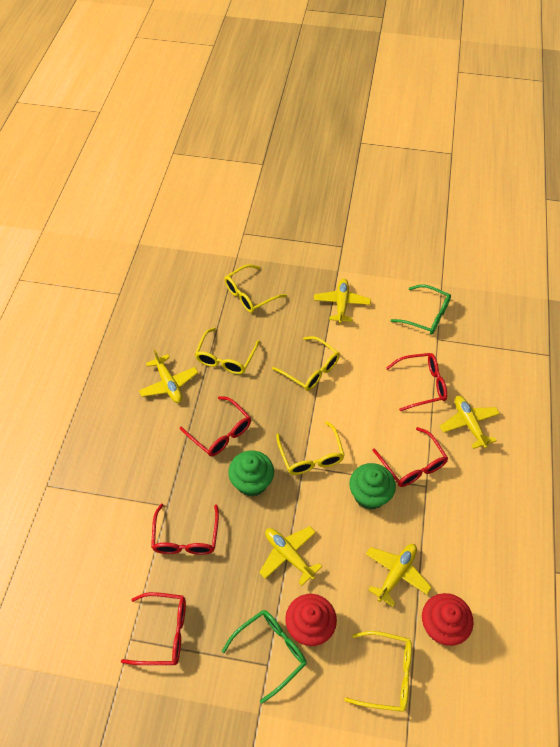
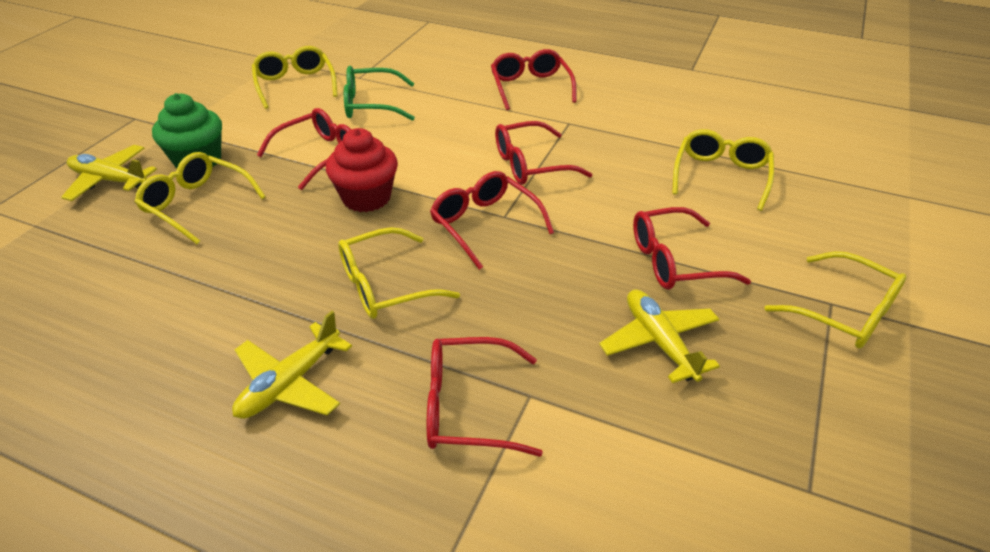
green cupcake: [228,450,274,497] [349,463,396,510] = 2 -> [152,93,222,169] = 1
green glasses: [222,610,307,704] [391,284,451,335] = 2 -> [344,66,415,121] = 1
red cupcake: [285,594,337,646] [422,593,473,646] = 2 -> [326,128,398,212] = 1
red glasses: [121,592,186,665] [151,504,219,555] [180,396,251,456] [372,427,448,487] [386,353,447,411] = 5 -> [257,108,351,190] [427,337,543,457] [430,171,554,270] [491,49,577,110] [495,121,593,185] [633,207,751,290] = 6
yellow plane: [139,350,198,403] [259,526,322,586] [314,279,371,324] [366,544,432,607] [440,396,500,449] = 5 -> [61,145,157,201] [232,311,352,419] [599,289,720,383] = 3

